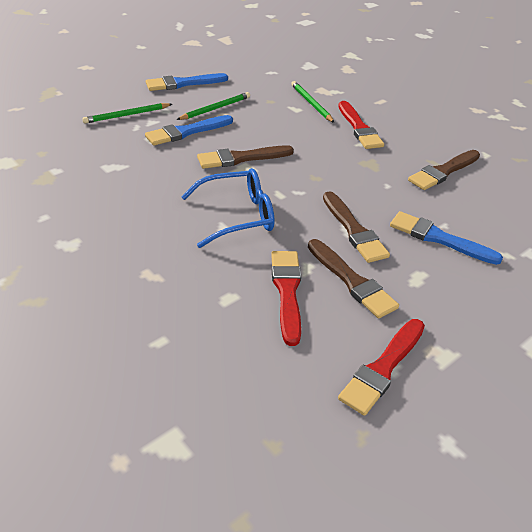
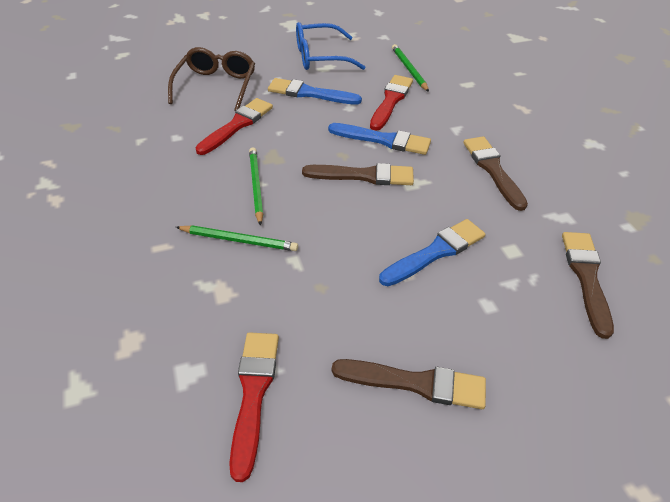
brown glasses: none = 0 -> [168,47,255,111] = 1

